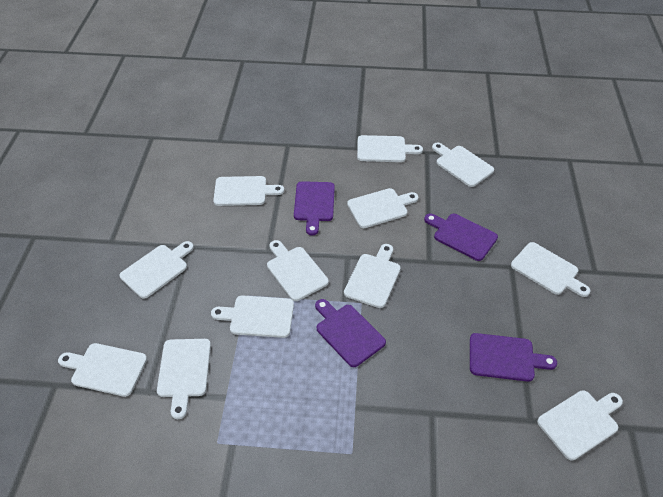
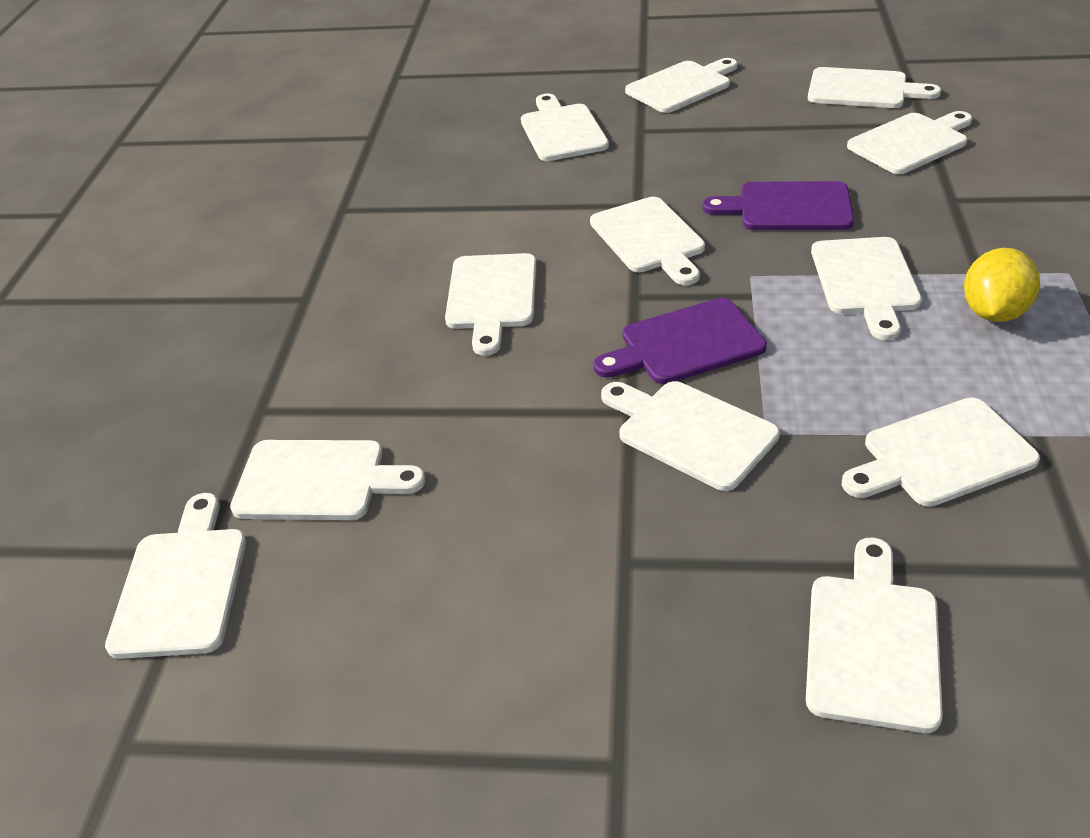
purple cutting board: [294,181,335,236] [315,299,386,367] [424,214,498,261] [470,333,557,382] = 4 -> [593,298,767,384] [702,181,854,230] = 2
yellow lemon: none = 0 -> [964,248,1040,322] = 1

